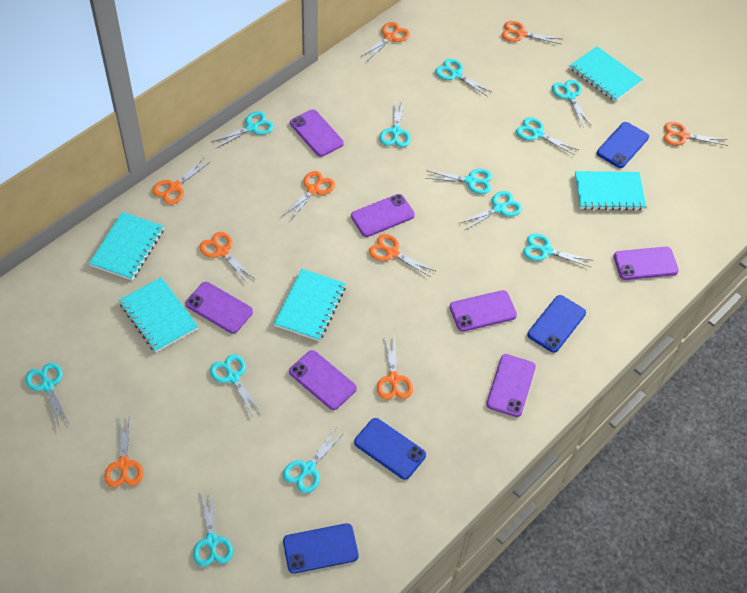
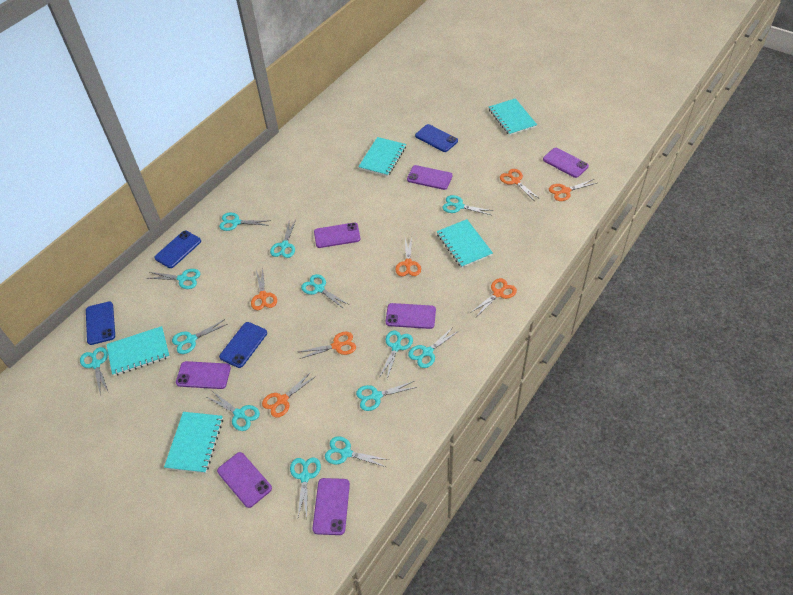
orange scissors: [104,418,143,488] [152,158,211,204] [199,232,256,284] [283,171,335,221] [360,22,410,61] [369,234,435,277] [377,336,413,400] [502,21,561,44] [664,122,728,146] = 9 -> [251,268,277,310] [262,372,316,418] [299,332,356,359] [395,237,421,276] [470,278,517,317] [500,169,540,201] [549,179,596,201] = 7
turquoise scissors: [25,363,69,427] [193,488,233,567] [210,354,263,416] [212,111,274,149] [283,428,345,493] [380,99,411,147] [426,169,492,194] [435,59,493,97] [460,191,522,230] [516,117,578,155] [523,234,593,267] [552,80,591,126] = 12 -> [80,347,109,396] [148,269,200,289] [172,319,228,354] [207,390,260,431] [219,213,271,231] [270,219,296,258] [290,457,321,517] [301,274,349,309] [325,436,389,467] [356,381,417,411] [380,330,413,379] [408,327,457,368] [443,195,493,215] = 13

